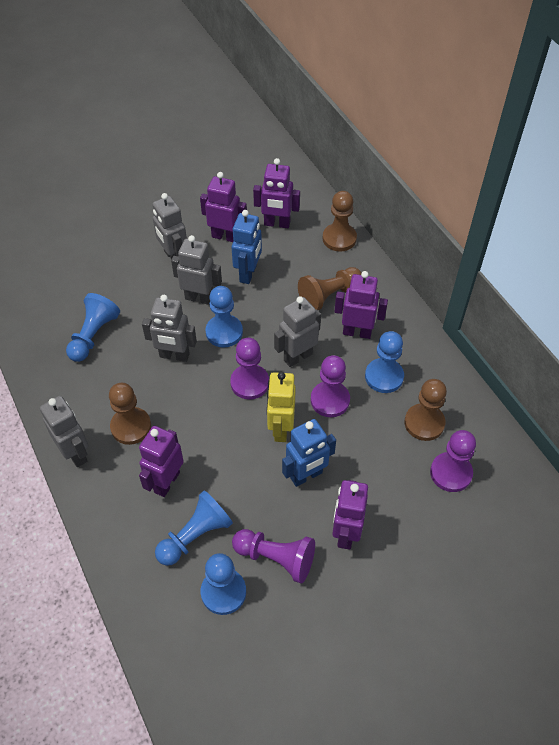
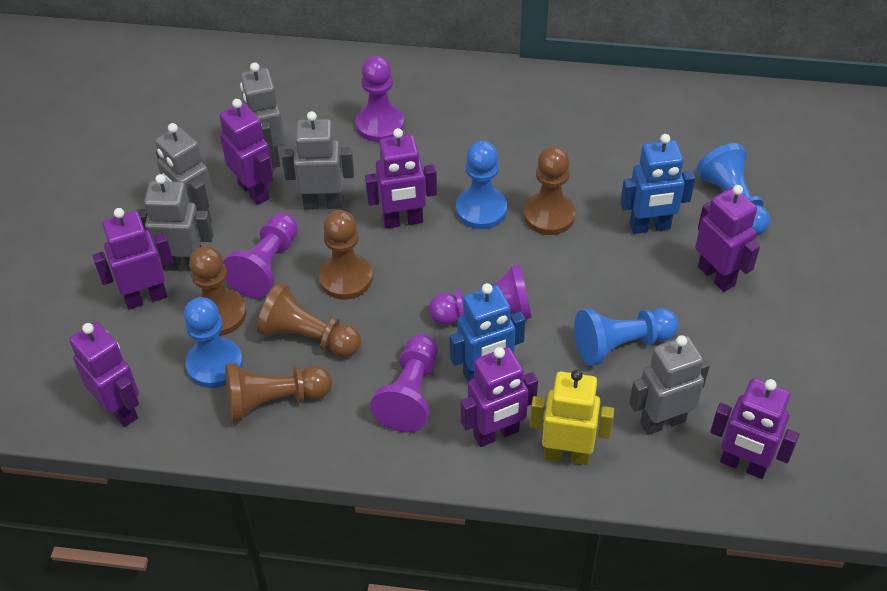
blue pawn: [66,293,120,362] [155,490,233,566] [201,553,246,615] [205,286,243,348] [365,331,404,393] = 5 -> [184,297,243,388] [456,141,507,229] [574,308,679,366] [697,143,770,235] = 4
brown pawn: [109,383,151,445] [298,267,362,310] [323,191,357,252] [404,379,447,441] = 4 -> [189,246,246,336] [225,363,332,422] [257,283,361,357] [319,210,373,300] [524,146,576,235] = 5
purple robot: [139,426,184,497] [200,172,247,242] [253,158,300,228] [332,480,368,550] [334,271,388,339] = 5 -> [70,322,139,427] [93,208,174,309] [219,99,273,205] [365,128,437,229] [461,347,538,447] [695,185,760,292] [710,378,799,479] = 7

